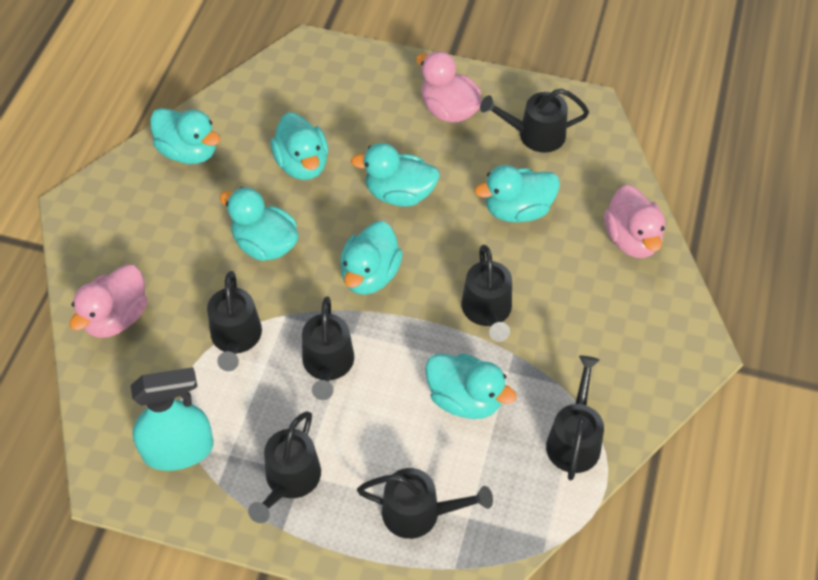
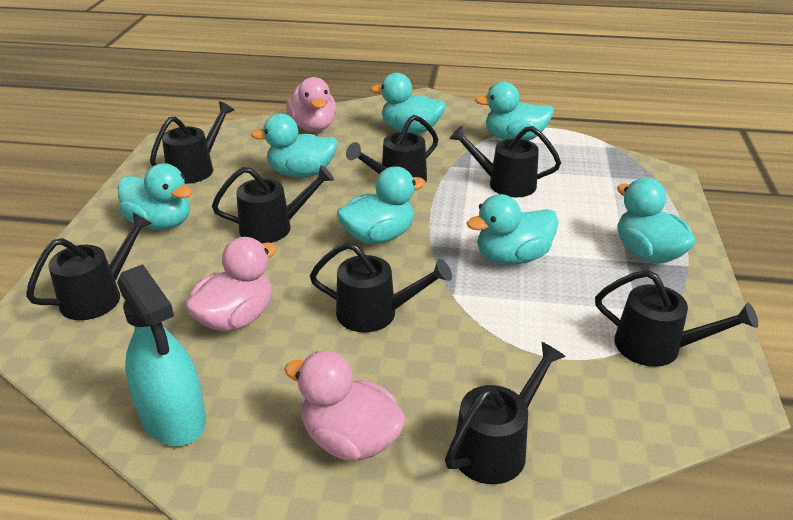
black watering can: [207,271,262,371] [248,411,321,523] [302,296,354,400] [357,468,493,539] [461,245,512,342] [480,88,589,153] [546,356,604,480] = 7 -> [26,212,153,320] [150,101,234,184] [212,165,334,244] [310,242,452,333] [346,115,438,183] [445,342,566,484] [450,126,561,197] [595,270,758,367] = 8

